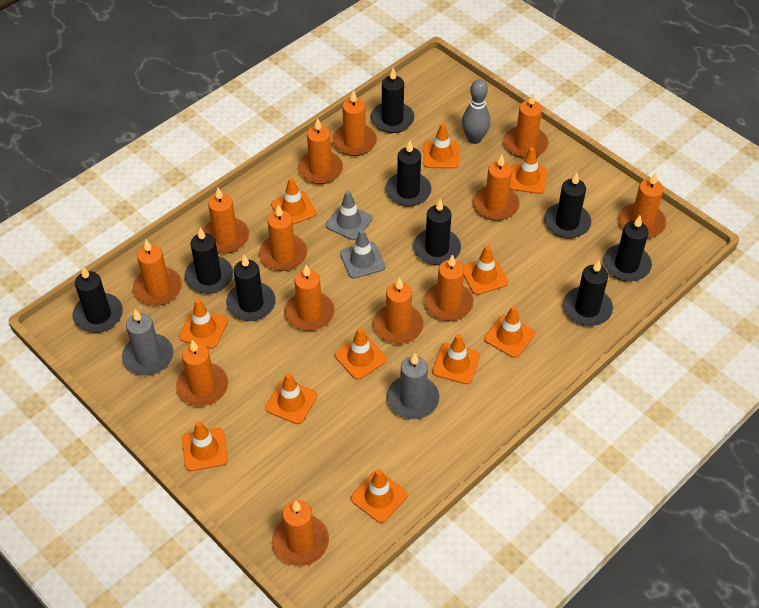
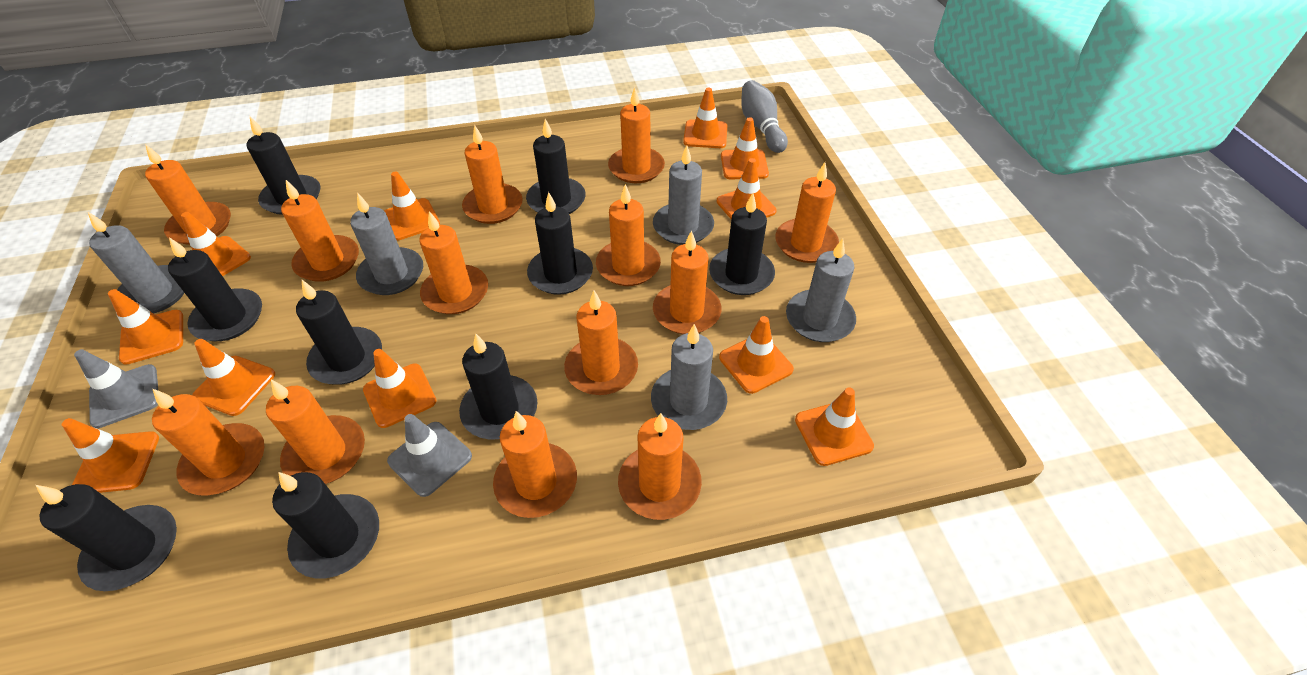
grey candle: [122,309,173,375] [387,353,439,419] = 2 -> [88,212,184,314] [350,193,423,295] [651,324,727,430] [653,145,714,245] [786,239,856,342] = 5

